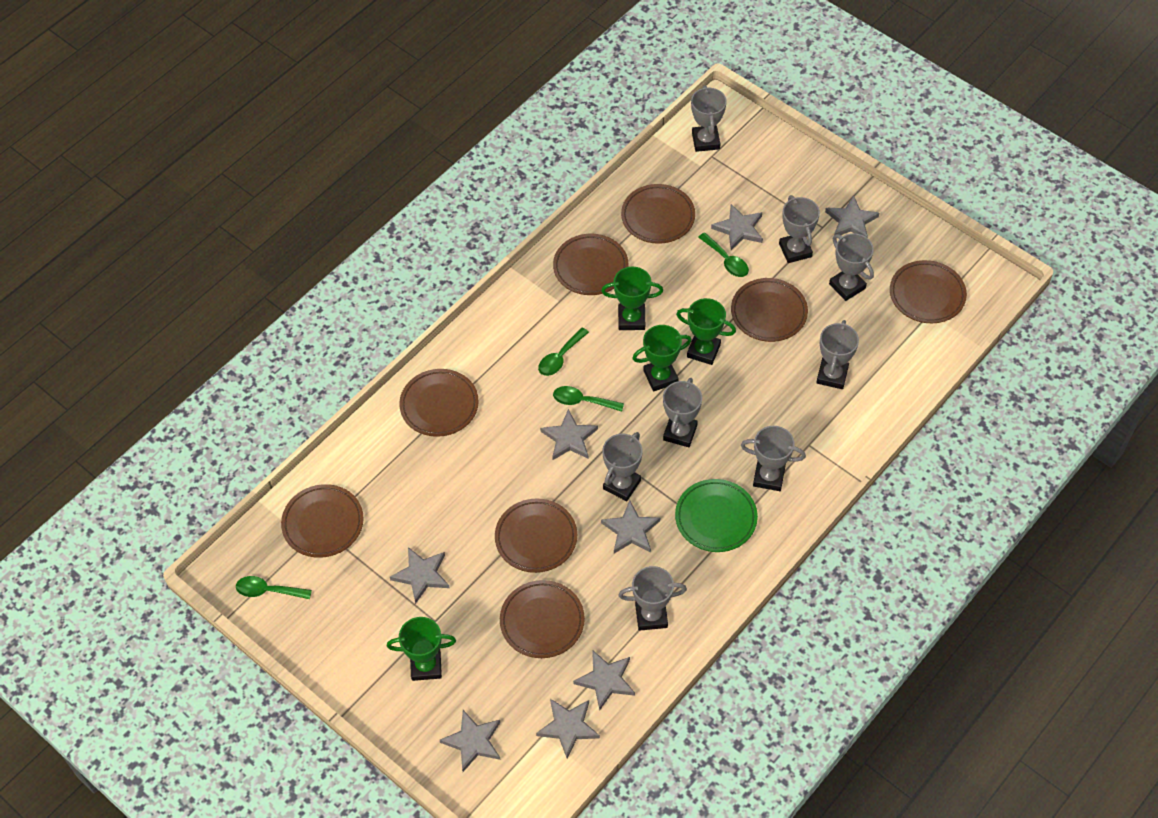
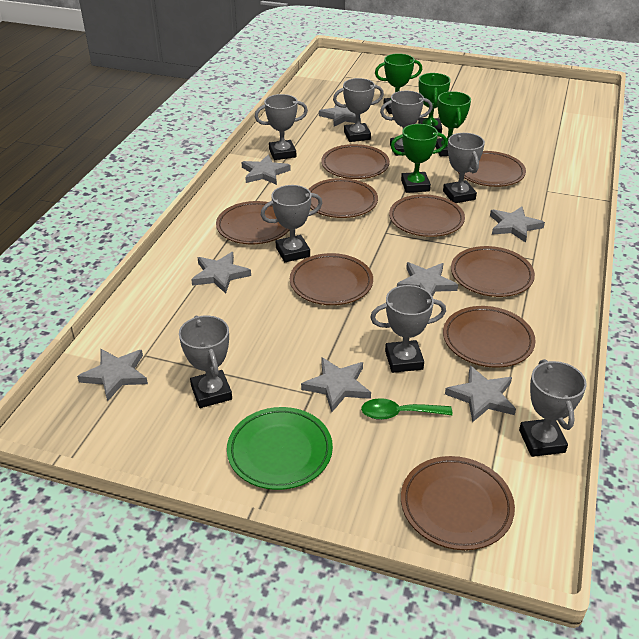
brown plate: [281,484,364,558] [399,369,479,437] [495,498,577,573] [500,580,585,658] [553,234,628,295] [621,184,695,244] [731,278,808,342] [890,260,967,323] = 8 -> [216,201,289,244] [290,253,373,305] [308,178,378,218] [321,144,390,179] [389,194,465,237] [401,456,515,550] [443,306,536,368] [451,246,535,297] [457,151,526,187] = 9
green spoon: [236,576,312,599] [538,327,589,376] [553,386,624,412] [698,232,749,277] = 4 -> [361,398,453,420] = 1

